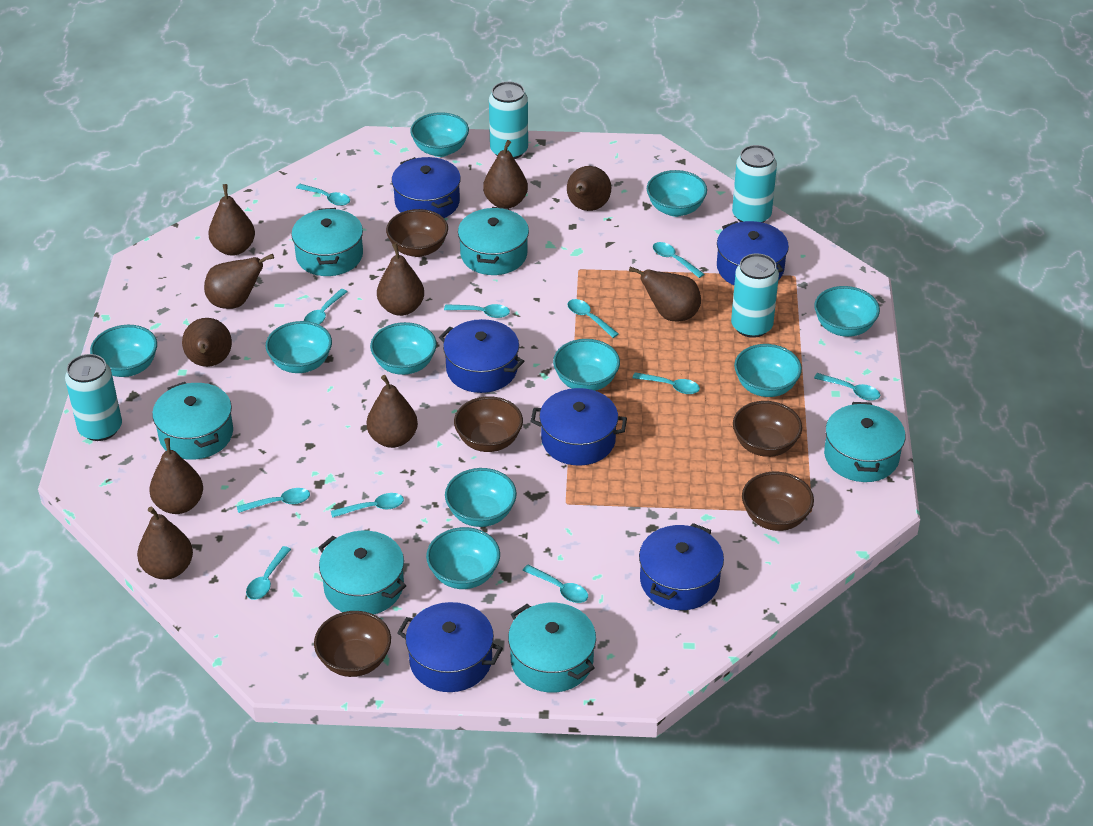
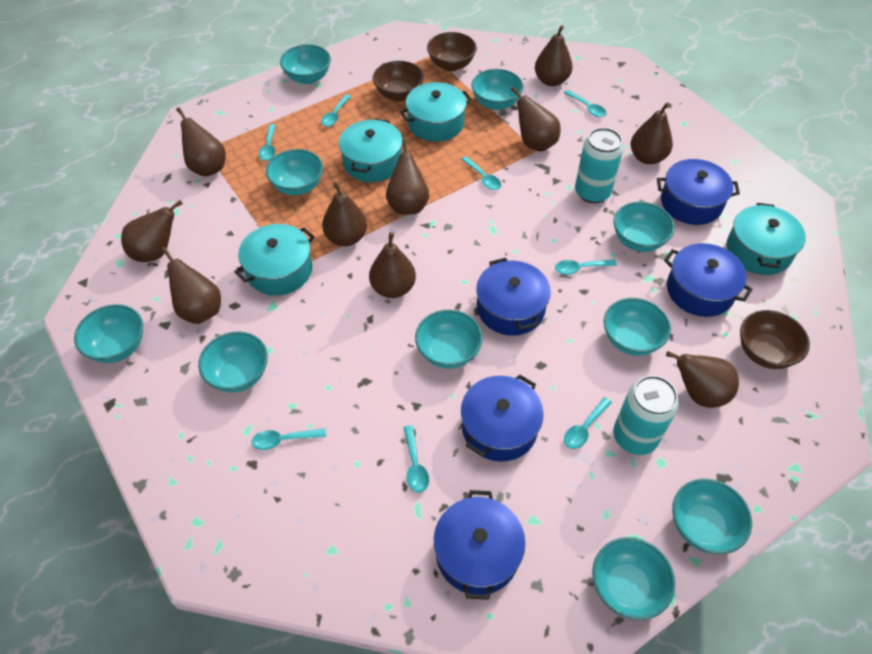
blue pot: [392,157,461,218] [397,602,503,692] [439,319,524,393] [530,388,627,466] [639,523,724,610] [717,221,789,285] = 6 -> [434,490,525,600] [461,374,544,462] [476,258,551,336] [657,159,740,225] [664,243,753,317] = 5
brown bowl: [314,611,391,677] [386,209,448,257] [454,396,523,452] [733,401,802,457] [742,472,814,531] = 5 -> [372,61,424,101] [427,32,477,71] [740,310,810,369] = 3
turquoise can: [65,354,122,441] [489,81,528,159] [731,253,779,338] [732,145,777,223] = 4 -> [575,128,624,203] [613,375,679,455] = 2
turquoise pot: [152,382,233,460] [291,208,363,276] [318,531,406,614] [458,207,529,275] [508,603,596,693] [824,402,906,482] = 6 -> [234,224,315,296] [339,119,403,182] [400,82,472,142] [727,203,806,275] = 4
turquoise spoon: [237,488,310,513] [246,546,291,600] [296,184,350,206] [304,289,348,325] [331,493,404,518] [444,304,510,318] [522,565,588,603] [567,299,619,338] [633,372,700,394] [653,242,704,278] [814,373,880,401] = 11 -> [251,428,326,450] [259,124,276,161] [321,94,351,127] [403,425,429,493] [461,156,501,190] [555,259,617,275] [564,90,607,117] [564,397,612,449] = 8

